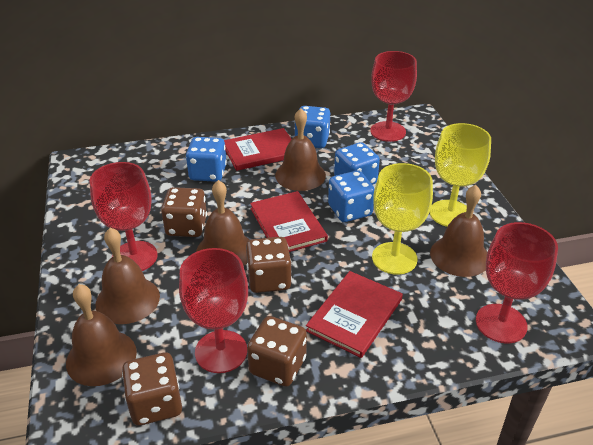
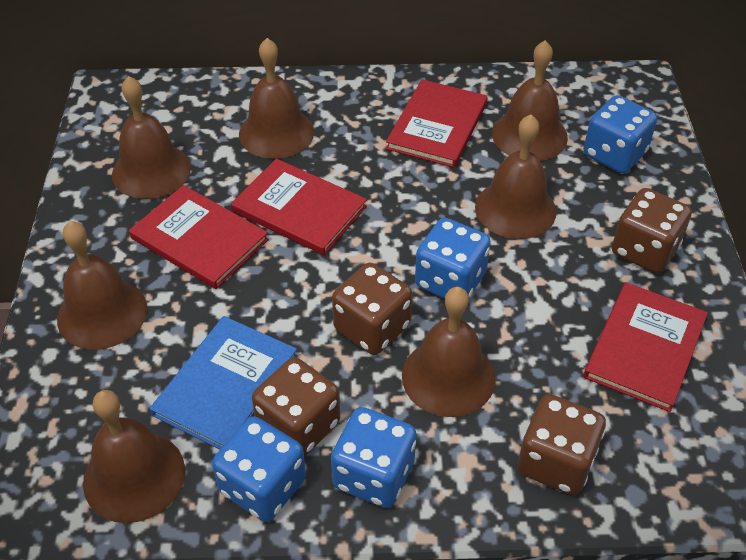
blue book: none = 0 -> [150,316,298,449] = 1
brown bell: [66,284,137,386] [95,228,160,324] [196,180,250,266] [275,108,326,191] [430,185,488,277] = 5 -> [57,221,147,350] [83,390,185,523] [112,76,191,199] [239,38,314,159] [402,287,495,417] [475,114,556,239] [492,40,568,161] = 7
red book: [224,128,292,171] [250,191,328,252] [306,271,403,358] = 3 -> [129,185,269,289] [231,158,367,255] [386,79,488,168] [583,282,708,412] = 4
red goblet: [89,162,158,271] [179,248,248,373] [370,51,417,142] [476,222,558,343] = 4 -> none = 0
yellow goblet: [372,163,433,275] [430,123,491,227] = 2 -> none = 0

